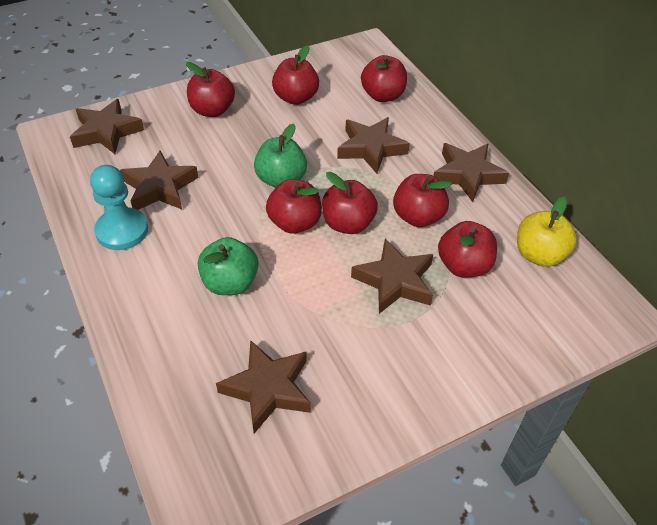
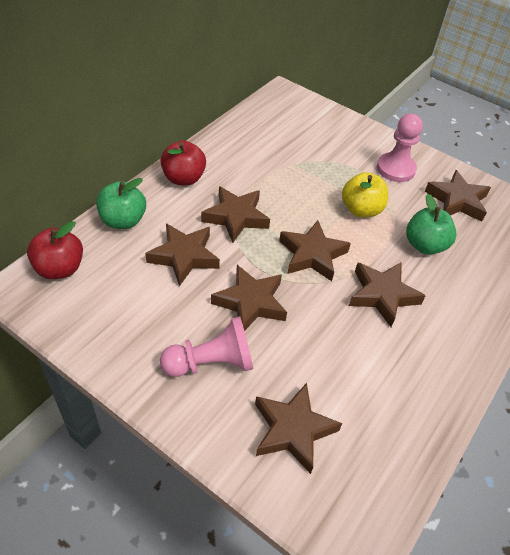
brown star: [70,99,144,154] [120,151,199,210] [216,340,311,433] [337,117,410,174] [351,238,433,314] [433,143,509,202] = 6 -> [145,223,220,286] [201,186,270,243] [211,265,287,331] [255,383,342,474] [279,220,351,281] [349,263,426,327] [425,170,491,222] = 7
pink pawn: none = 0 -> [160,316,253,377] [377,114,423,182] = 2
red apple: [186,62,235,117] [266,179,322,234] [272,45,319,105] [322,172,378,234] [361,55,407,102] [393,174,452,227] [438,221,497,278] = 7 -> [27,221,83,279] [160,141,206,185] = 2
turquoise pawn: [90,165,148,250] = 1 -> none = 0

